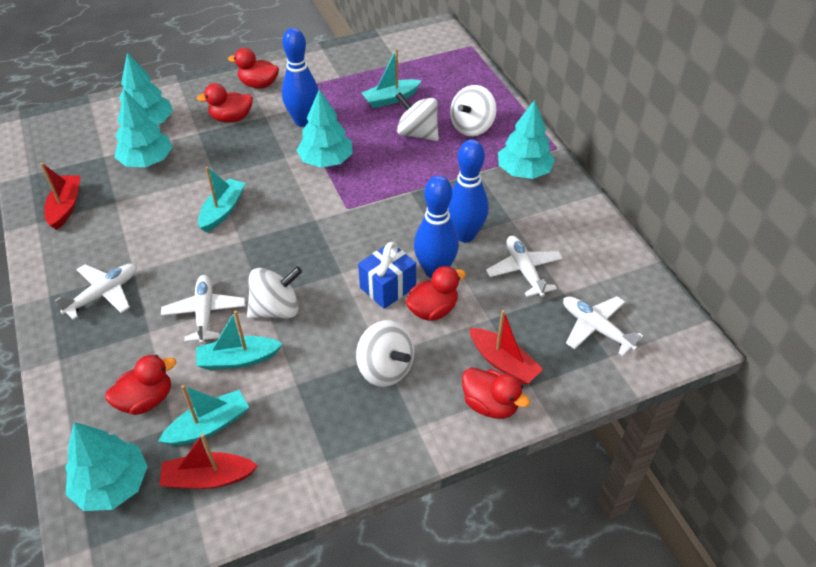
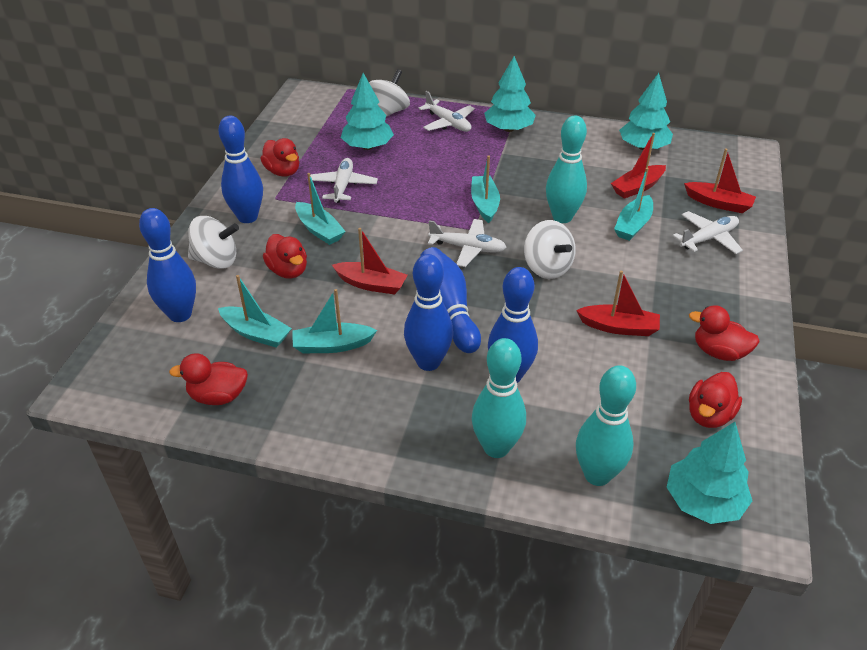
blue bowling pin: [282,28,319,127] [414,175,459,278] [448,139,489,242] = 3 -> [139,208,196,322] [218,116,263,223] [404,254,453,371] [420,247,481,353] [488,267,538,383] = 5
blue gift: [358,242,416,309] = 1 -> none = 0
red boat: [40,163,81,230] [159,433,258,489] [469,310,543,384] = 3 -> [332,228,408,295] [576,270,660,336] [611,133,666,199] [684,149,756,213] = 4
turquoise boat: [159,385,249,446] [196,310,283,370] [198,167,245,232] [362,49,422,108] = 4 -> [218,275,292,348] [292,289,377,353] [295,173,346,245] [471,156,500,223] [614,168,653,241] = 5
turquoise bowling pin: none = 0 -> [472,338,526,458] [546,116,587,223] [576,365,636,486] = 3
turquoise tree: [65,422,148,511] [114,90,172,167] [118,53,173,125] [296,89,353,168] [498,100,555,179] = 5 -> [341,73,394,150] [484,56,536,132] [619,73,673,150] [667,422,752,524] = 4
white spinning top: [247,266,302,319] [356,320,414,387] [395,92,439,141] [450,85,497,136] = 4 -> [188,216,239,269] [369,69,410,117] [524,220,576,279] = 3

